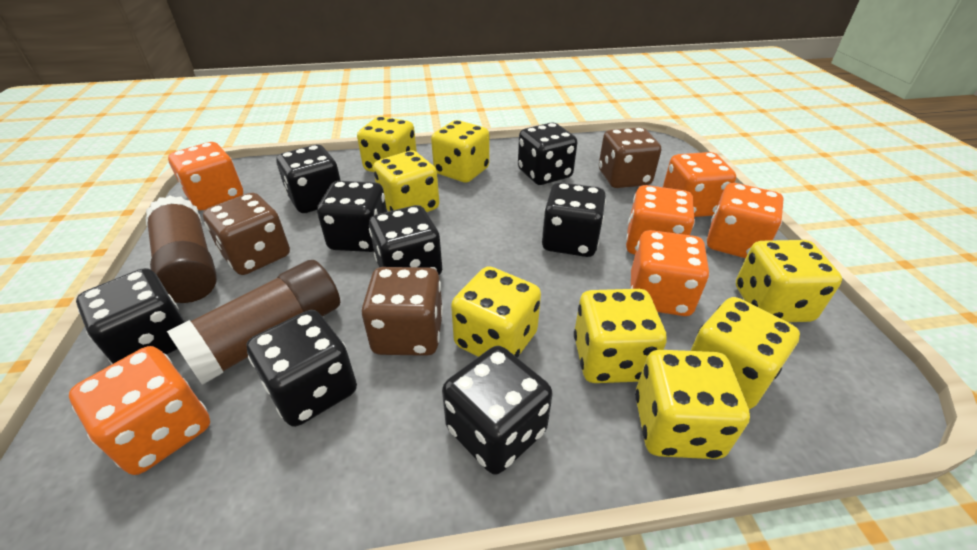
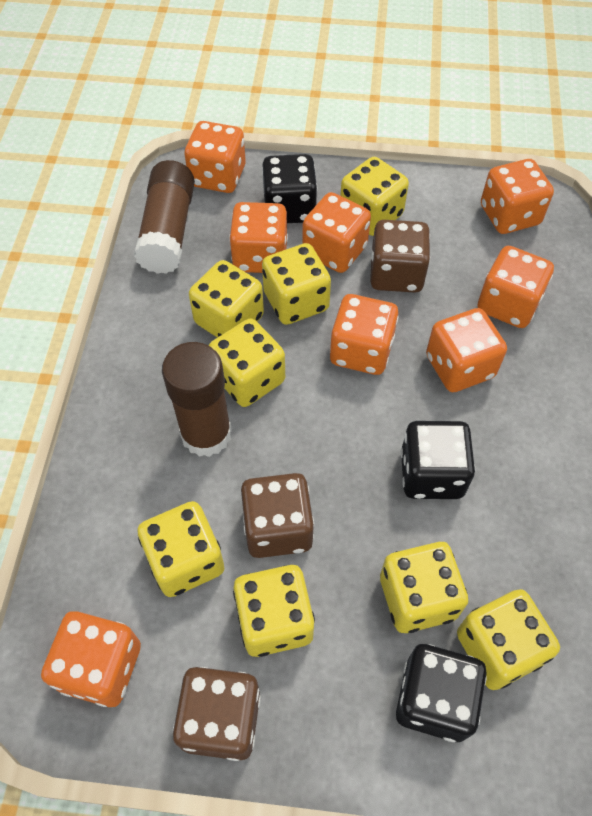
black dice: [76,268,185,364] [246,310,357,427] [276,145,341,213] [317,181,387,252] [369,205,442,275] [442,346,552,475] [518,122,577,185] [542,182,606,257] = 8 -> [262,154,318,223] [396,644,487,742] [401,421,475,499] = 3
orange dice: [69,346,210,475] [168,142,243,210] [626,185,695,255] [631,230,709,316] [663,152,736,217] [707,183,784,258] = 6 -> [41,611,141,707] [184,121,246,193] [229,202,288,273] [302,192,371,273] [330,294,399,375] [426,308,507,392] [477,246,554,328] [481,159,554,234] = 8

